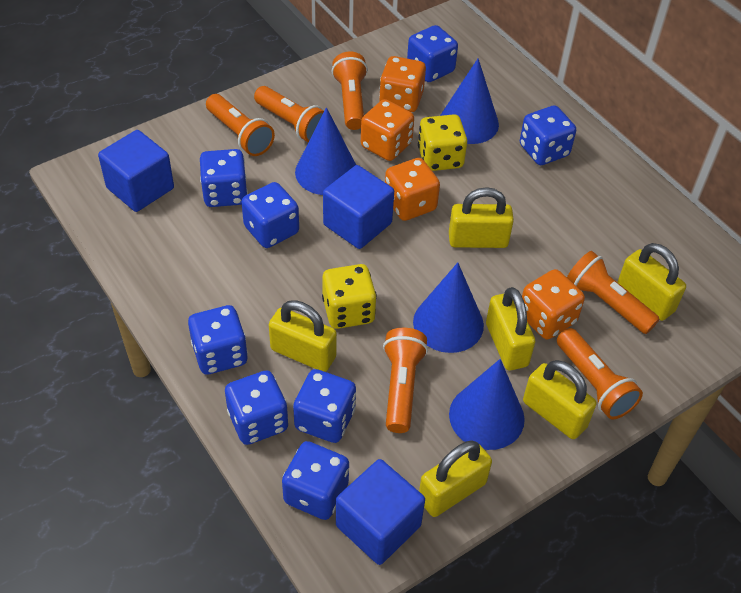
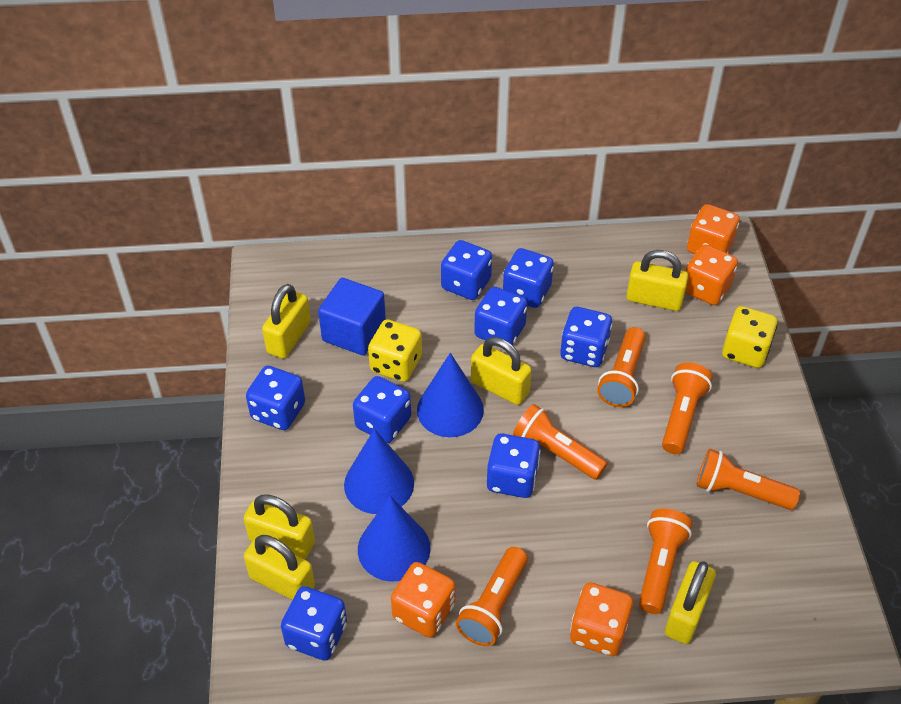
blue cone: [295,107,356,195] [413,263,484,353] [440,58,499,144] [449,359,525,450] = 4 -> [344,429,414,514] [358,496,431,582] [417,353,484,437] = 3
blue cube: [98,130,174,212] [323,165,394,249] [336,459,425,565] = 3 -> [318,278,386,355] = 1

